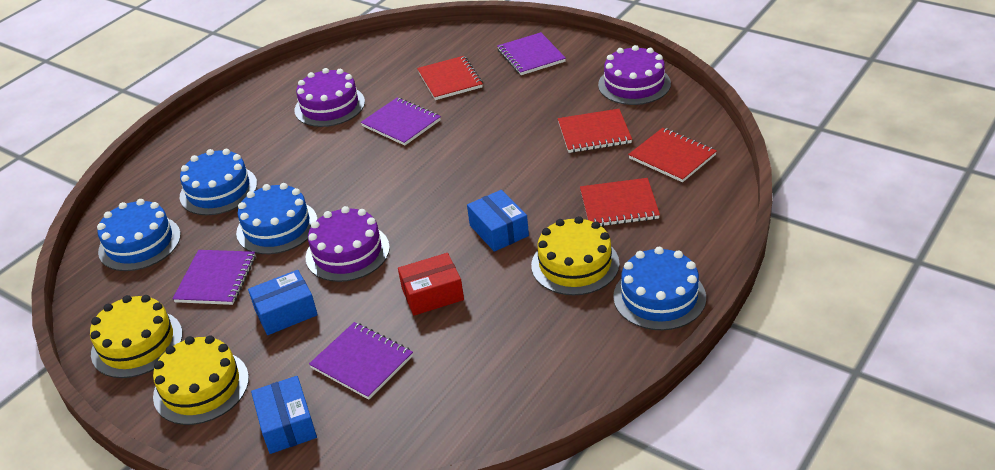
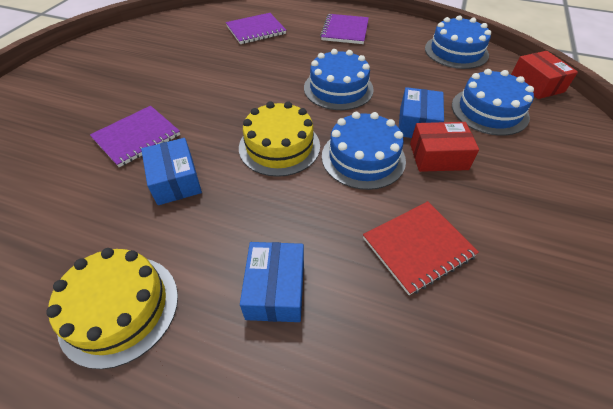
purple cake: [295,68,365,127] [306,206,390,282] [598,45,671,105] = 3 -> none = 0
purple notebook: [173,250,256,305] [309,322,413,400] [361,97,441,146] [497,32,566,75] = 4 -> [90,106,180,167] [226,13,286,44] [320,14,369,44] = 3
red box: [398,253,464,316] = 1 -> [410,122,479,172] [511,51,578,99] = 2
red notebook: [417,56,483,100] [558,109,632,153] [580,178,660,226] [628,128,717,182] = 4 -> [363,201,479,295] = 1
yellow cake: [90,295,183,378] [153,335,249,425] [531,216,620,295] = 3 -> [46,248,178,369] [239,101,320,177] = 2

